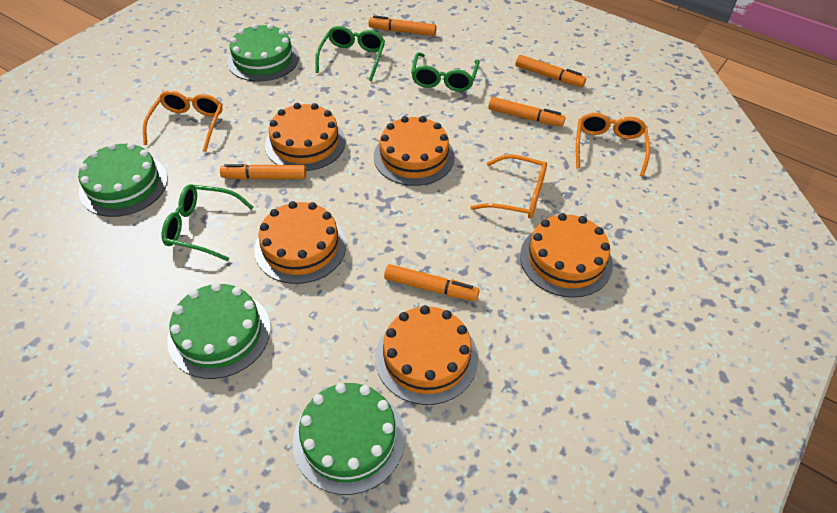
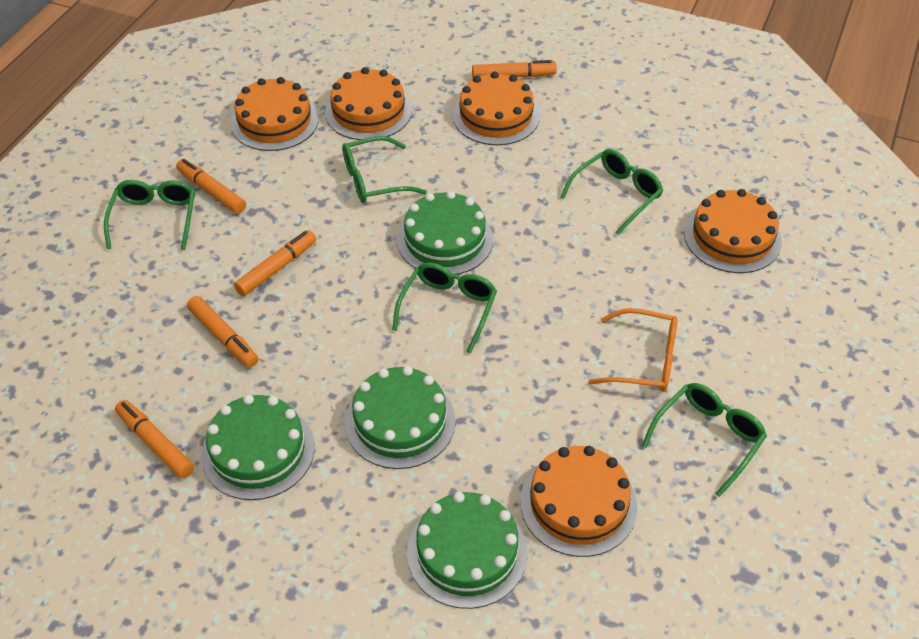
green glasses: [162,184,254,261] [315,26,385,81] [411,52,480,92] = 3 -> [104,180,195,250] [342,136,427,203] [392,263,497,354] [560,149,663,235] [642,383,767,497] = 5
orange glasses: [143,91,223,152] [470,154,547,219] [576,113,650,176] = 3 -> [588,308,678,392] = 1

